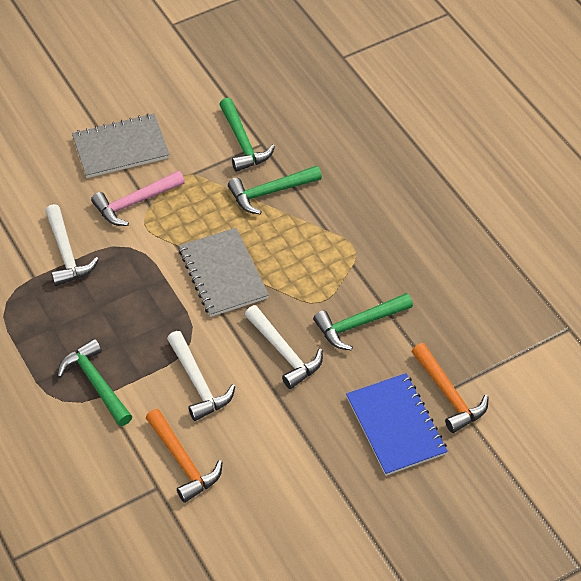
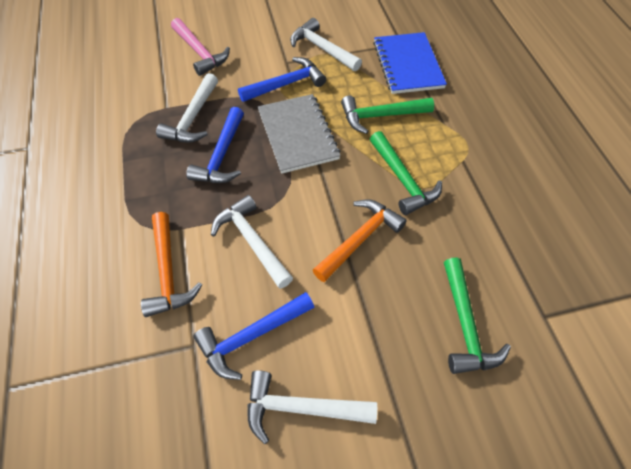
blue hammer: none = 0 -> [186,107,244,183] [193,292,314,380] [238,57,326,102] = 3
green hammer: [57,339,132,426] [219,98,275,172] [228,166,322,214] [313,293,413,351] = 4 -> [341,95,434,134] [370,131,442,215] [444,258,511,374] = 3
grey notebook: [72,113,170,178] [179,228,269,317] = 2 -> [258,94,341,174] = 1
white hammer: [45,204,99,286] [167,331,235,421] [245,305,323,389] = 3 -> [156,73,218,142] [211,195,293,289] [247,370,377,444] [290,18,362,71] = 4

